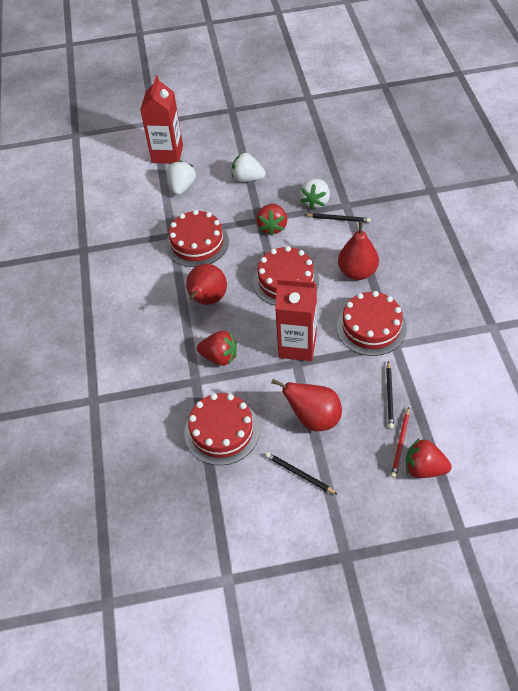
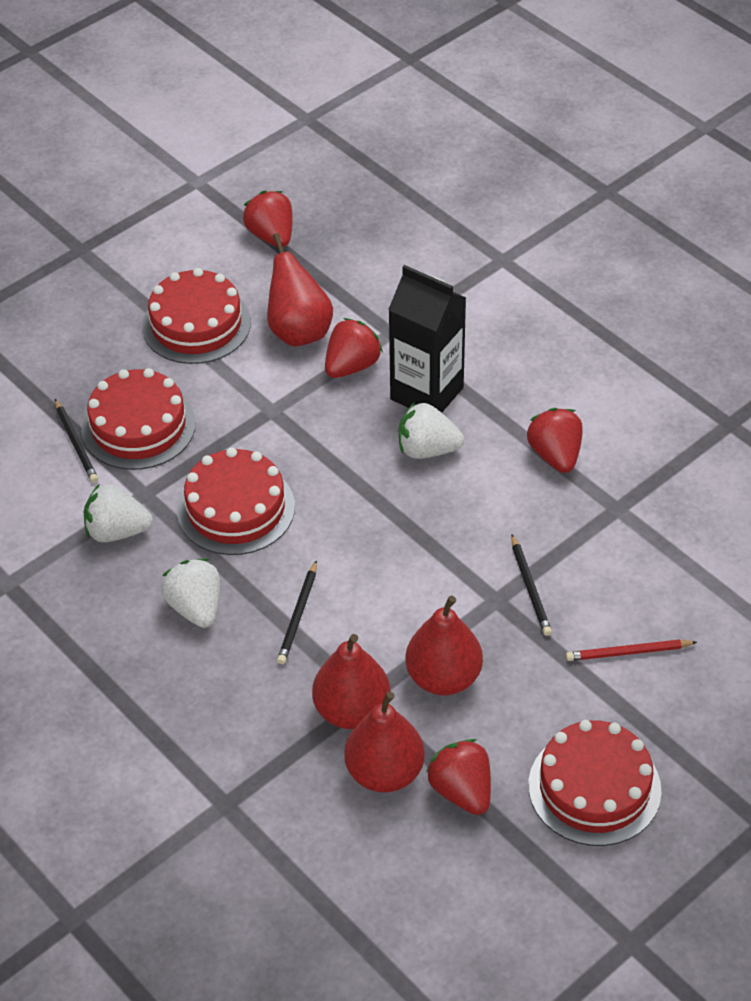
black carton: none = 0 -> [388,265,466,413] = 1
red carton: [140,75,183,164] [275,278,317,361] = 2 -> none = 0
red pear: [186,264,227,305] [271,379,342,431] [338,221,379,280] = 3 -> [267,233,333,346] [312,634,390,729] [344,692,425,793] [405,596,483,695] = 4
red strawberry: [197,331,237,366] [256,204,287,236] [406,439,452,478] = 3 -> [243,191,293,247] [325,318,383,378] [426,739,491,815] [527,408,583,473] = 4

